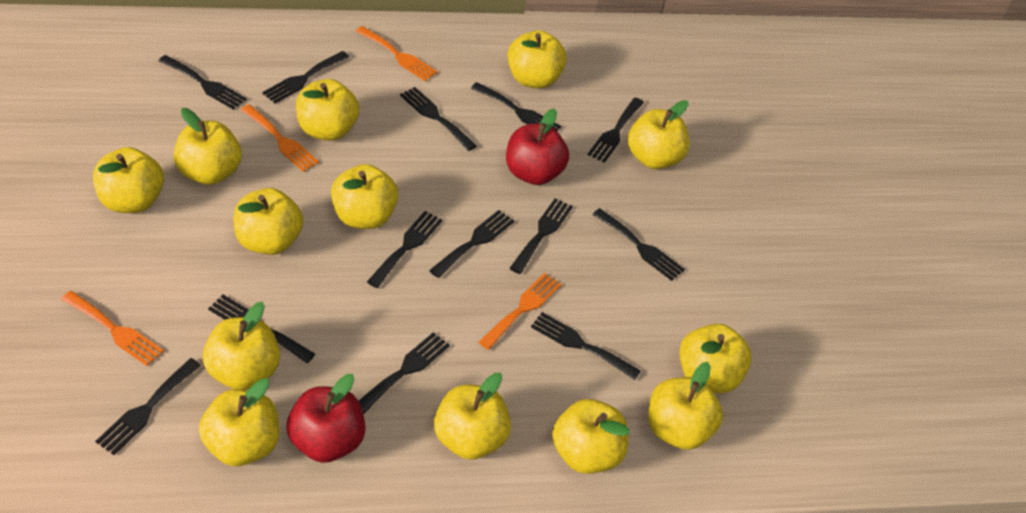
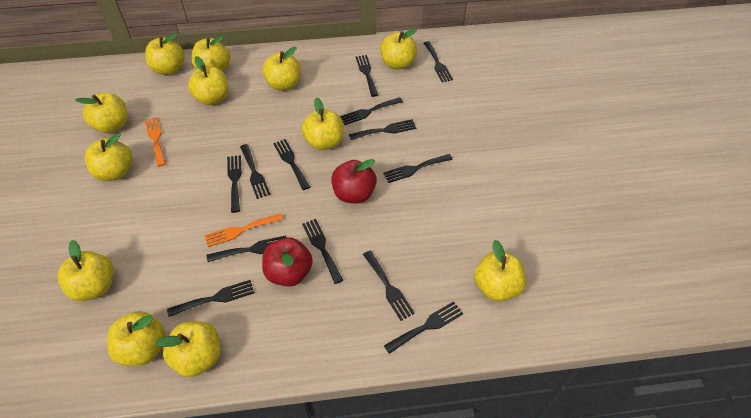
orange fork: [61,291,164,366] [241,104,319,172] [356,26,438,81] [479,273,561,350] = 4 -> [145,117,166,167] [205,213,283,247] = 2
yellow apple: [93,147,164,213] [174,108,242,185] [199,378,279,466] [203,302,280,390] [233,188,303,255] [296,79,359,141] [331,164,399,229] [434,373,511,459] [507,30,566,88] [552,399,630,474] [628,100,690,169] [648,362,723,450] [679,324,752,393] = 13 -> [58,240,114,301] [75,93,128,133] [85,133,132,181] [107,311,166,366] [145,33,185,75] [155,321,221,377] [188,56,229,105] [191,36,230,71] [262,47,301,91] [302,97,344,150] [380,28,417,69] [474,240,526,302] = 12

